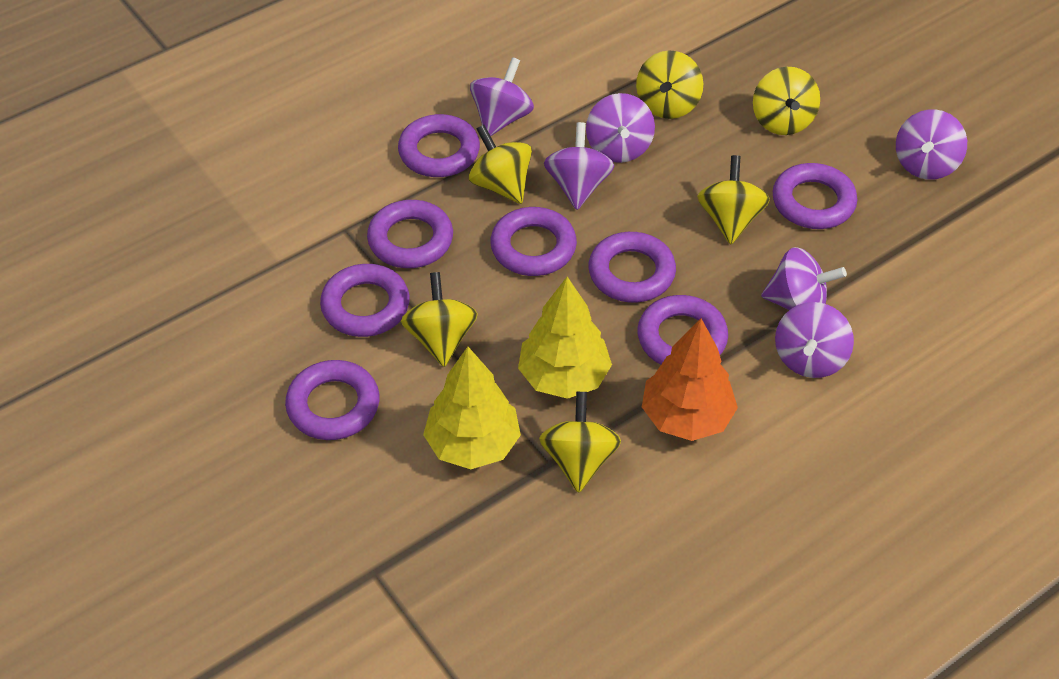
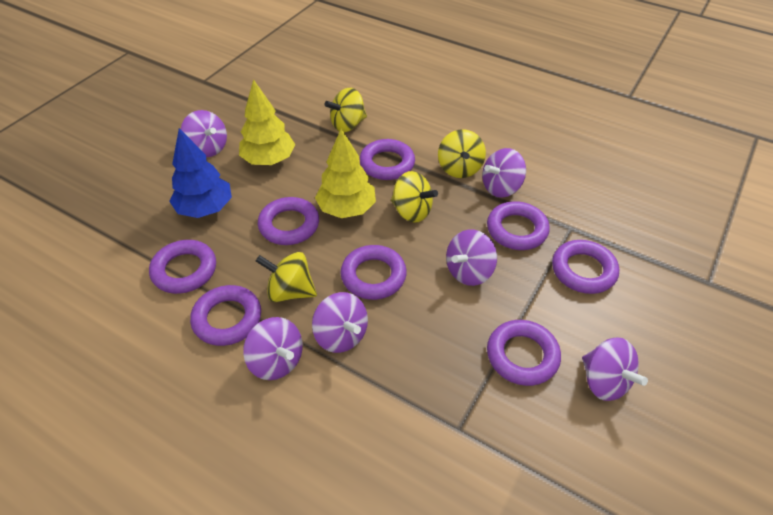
blue tree: none = 0 -> [169,128,232,218] = 1
orange tree: [642,319,738,441] = 1 -> none = 0
yellow spinning top: [401,272,478,367] [469,125,532,204] [539,392,621,493] [636,50,703,119] [697,155,770,244] [753,67,820,135] = 6 -> [256,252,317,302] [324,88,367,132] [391,171,438,223] [438,129,486,178] = 4

